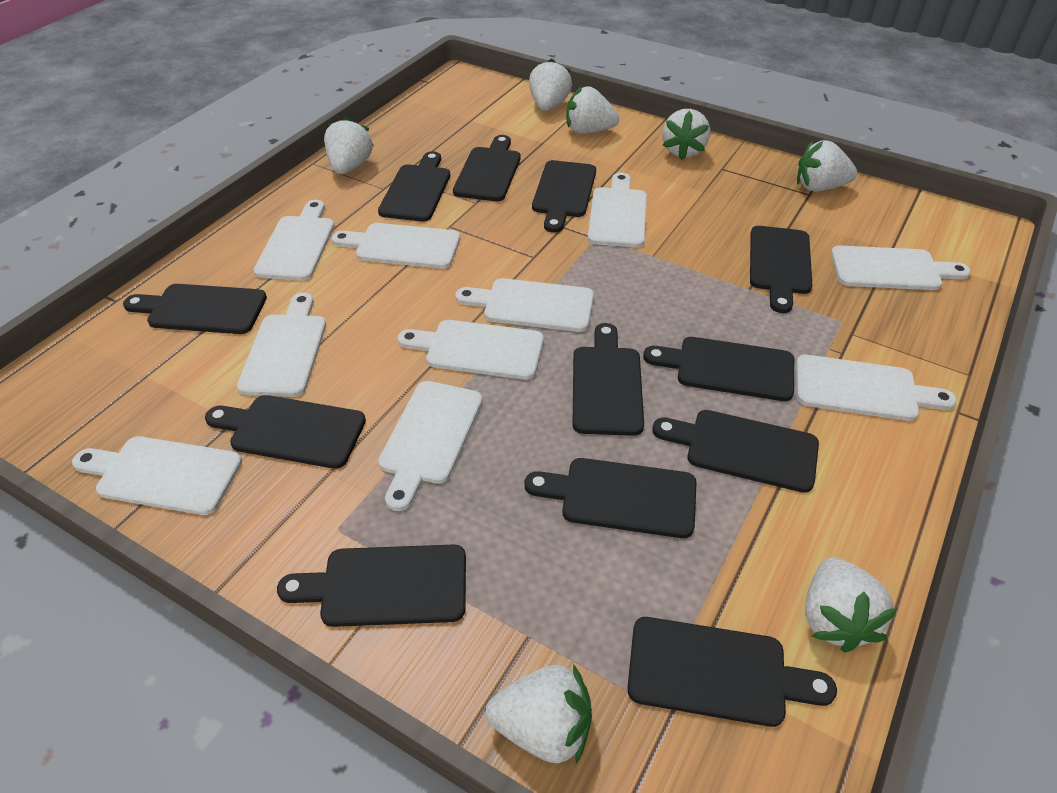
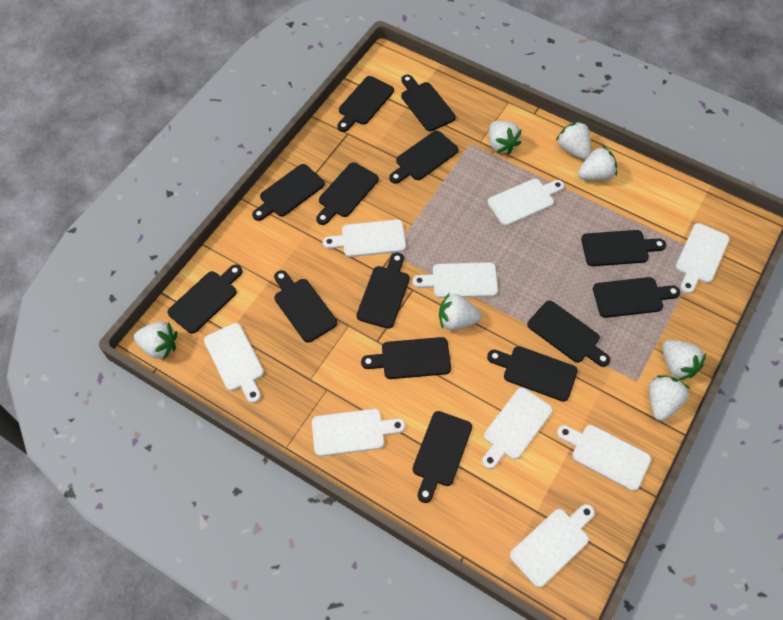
black cutting board: [123,284,267,334] [205,395,366,469] [277,545,466,627] [378,151,450,222] [453,135,521,201] [525,458,697,538] [532,160,596,233] [572,323,644,436] [627,617,837,727] [643,337,794,401] [652,410,819,493] [750,226,813,313] = 12 -> [167,265,242,334] [252,164,325,221] [274,270,337,343] [316,162,379,225] [337,76,394,132] [357,252,410,329] [361,337,451,379] [389,131,459,184] [401,75,456,131] [413,411,472,503] [487,346,578,402] [527,301,610,367] [581,230,666,266] [593,277,680,318] = 14
white cutting board: [72,436,242,515] [237,293,326,397] [253,200,335,281] [331,223,460,269] [378,381,483,511] [397,320,544,380] [455,278,594,332] [588,173,647,247] [796,355,957,421] [831,246,971,290] = 10 -> [204,323,264,403] [312,409,405,456] [323,220,406,257] [412,262,498,298] [482,387,553,469] [487,179,564,226] [510,504,595,588] [557,425,651,491] [675,223,730,294] = 9

